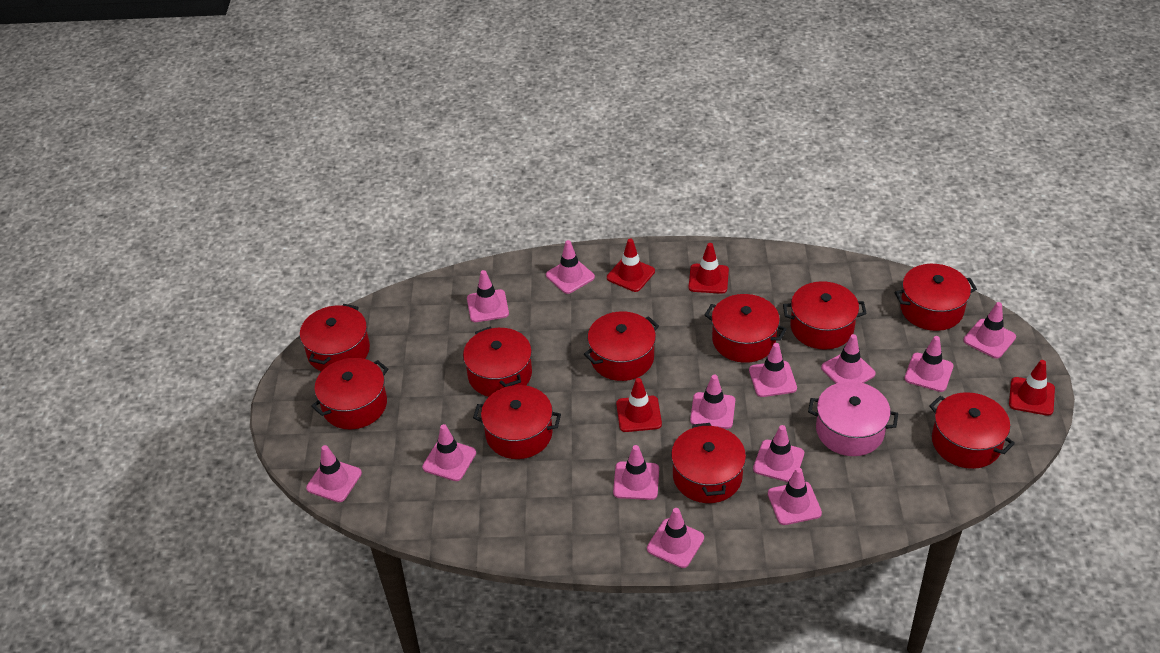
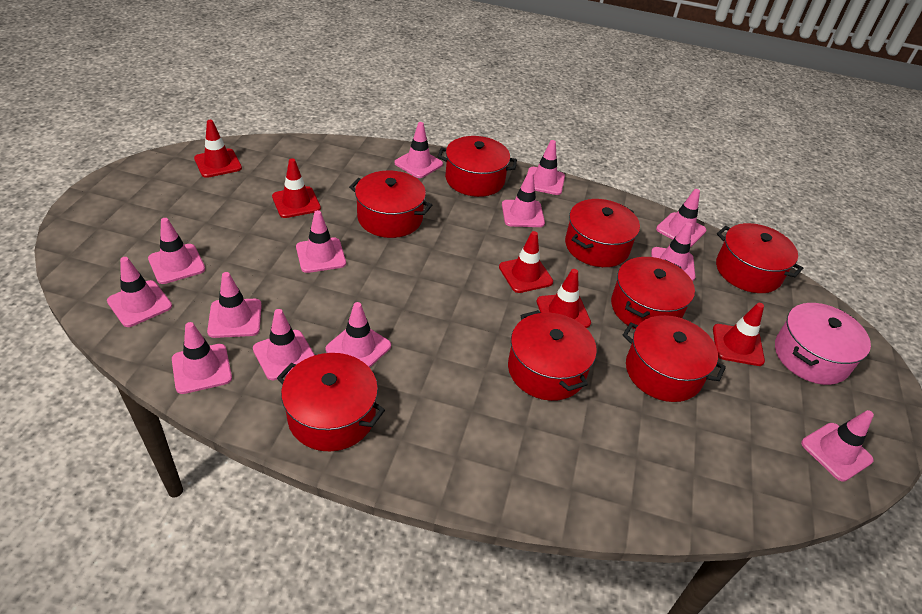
red pot: [300,304,370,372] [311,358,388,430] [463,327,532,397] [473,385,561,459] [584,311,659,381] [671,423,746,503] [705,294,787,363] [783,281,867,350] [895,264,977,331] [929,392,1015,469] = 10 -> [277,353,385,451] [349,170,432,238] [438,136,517,197] [508,310,597,401] [565,199,640,267] [611,257,695,329] [622,315,726,402] [716,223,803,293] = 8
red traffic cone: [607,239,655,292] [616,378,662,432] [689,243,729,294] [1009,360,1055,416] = 4 -> [194,120,242,178] [272,158,321,218] [499,231,553,293] [537,269,591,328] [713,303,765,366] = 5

